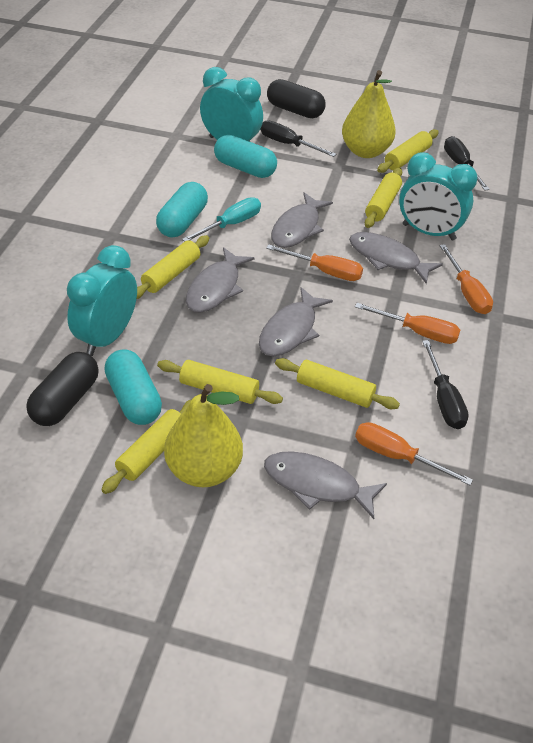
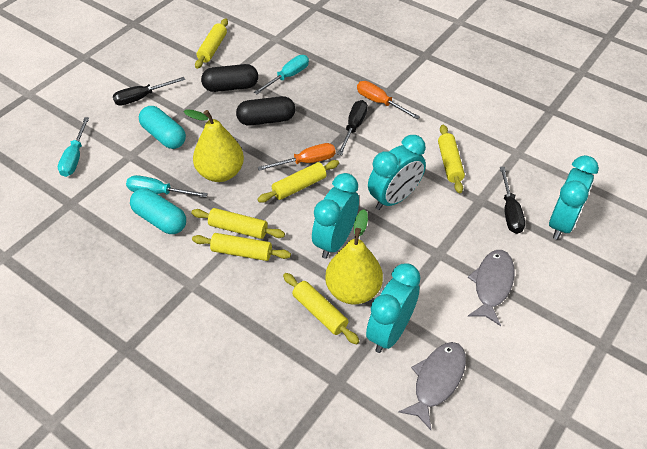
grey fish: [186,247,254,313] [259,287,333,357] [264,451,387,519] [271,192,333,248] [349,232,443,284] = 5 -> [398,342,466,430] [468,250,515,326] = 2
orange screwdriver: [266,244,363,281] [355,303,460,344] [355,422,473,485] [440,244,493,314] = 4 -> [258,143,336,171] [357,81,420,119] = 2
turquoise capsule: [104,349,162,425] [156,182,208,238] [214,135,277,178] = 3 -> [130,188,186,234] [139,106,186,149] = 2
turquoise clock: [67,245,137,356] [200,67,263,142] [399,152,478,240] = 3 -> [312,173,359,259] [366,263,421,353] [368,135,426,210] [549,155,599,240] = 4
turquoise screwdriver: [182,197,261,242] = 1 -> [58,117,89,177] [126,175,208,197] [254,55,309,94] = 3

